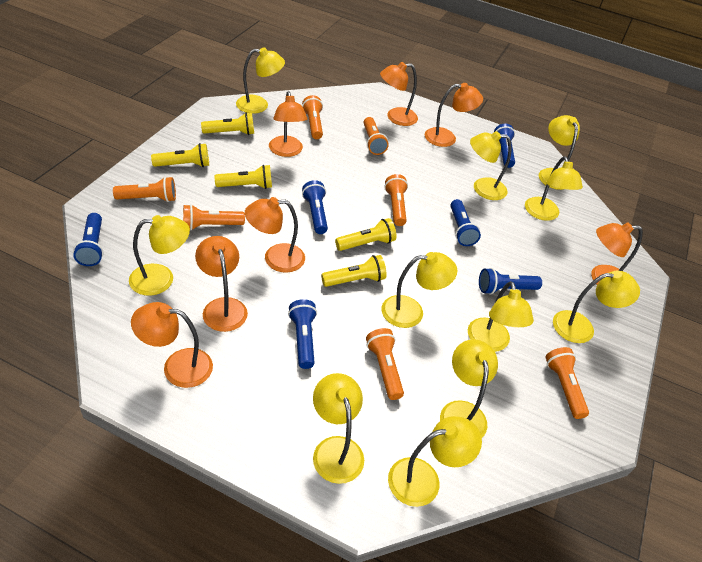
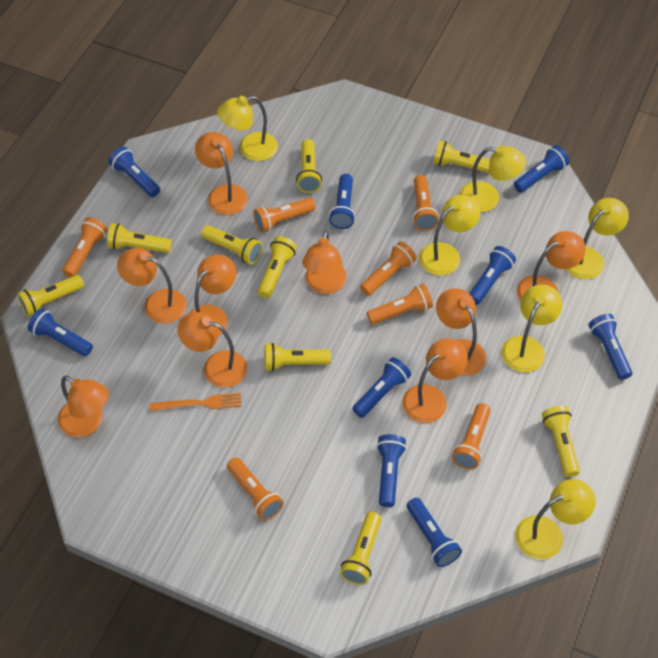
blue flashlight: [73,213,103,266] [288,299,317,369] [302,180,328,234] [450,199,481,246] [479,268,542,295] [494,124,515,168] = 6 -> [28,308,93,356] [109,146,160,197] [329,174,355,229] [352,357,411,418] [377,434,407,507] [407,498,462,567] [469,246,516,305] [514,145,569,193] [588,314,632,380] = 9
orange fork: none = 0 -> [150,393,242,411] = 1
orange lamp: [131,302,213,388] [195,236,248,332] [245,197,305,273] [269,91,308,157] [380,62,418,126] [425,83,483,147] [591,222,643,285] = 7 -> [58,375,109,438] [117,248,187,324] [177,312,247,388] [190,254,236,337] [195,132,248,215] [302,230,347,294] [402,338,468,423] [436,288,486,376] [517,231,586,301] = 9
yellow flashlight: [151,143,209,167] [201,113,254,135] [214,165,272,189] [321,255,386,287] [335,218,397,251] = 5 -> [17,275,84,317] [107,223,172,253] [201,225,262,265] [258,236,297,298] [264,343,331,371] [296,139,322,193] [340,512,381,585] [433,140,490,173] [542,406,580,477] = 9
yellow lamp: [129,215,190,296] [236,47,285,114] [313,373,364,484] [382,252,457,328] [388,416,482,507] [440,339,498,438] [468,281,534,352] [470,131,512,200] [525,156,583,221] [539,115,580,190] [553,270,640,343] = 11 -> [217,96,278,161] [419,195,480,275] [460,146,526,212] [502,284,562,372] [515,479,596,559] [566,198,629,279] = 6

